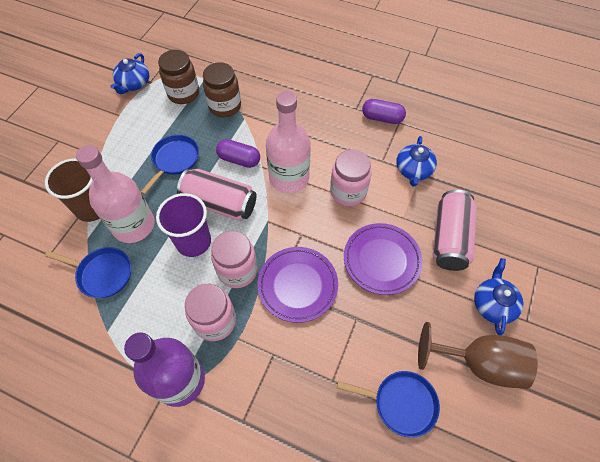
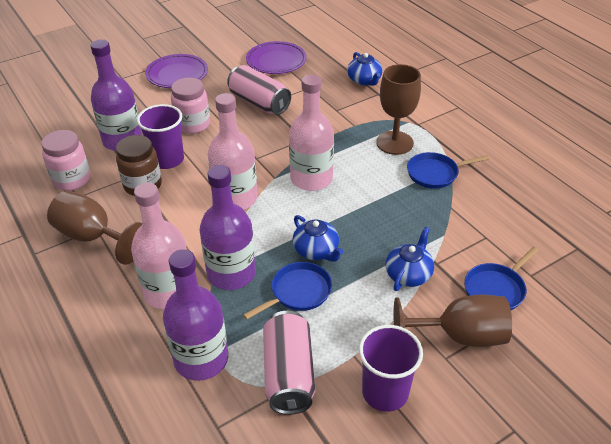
brown cup: [45,158,99,222] = 1 -> none = 0
brown goblet: [418,322,538,389] = 1 -> [47,191,142,265] [376,64,421,155] [394,295,512,347] = 3
brown jar: [158,50,199,104] [203,62,241,117] = 2 -> [116,135,162,196] = 1
pink bottle: [76,145,155,243] [266,91,311,193] = 2 -> [131,183,187,309] [208,93,258,210] [289,75,334,191] = 3
pink jar: [185,284,236,341] [211,231,258,288] [330,150,372,206] = 3 -> [41,130,91,191] [171,78,210,134] = 2
purple bottle: [124,332,205,407] = 1 -> [90,40,142,151] [163,249,228,381] [200,165,256,290] = 3
purple capsule: [216,139,260,168] [362,99,406,124] = 2 -> none = 0
purple cup: [156,193,211,257] = 1 -> [137,104,184,169] [359,325,423,412] = 2

